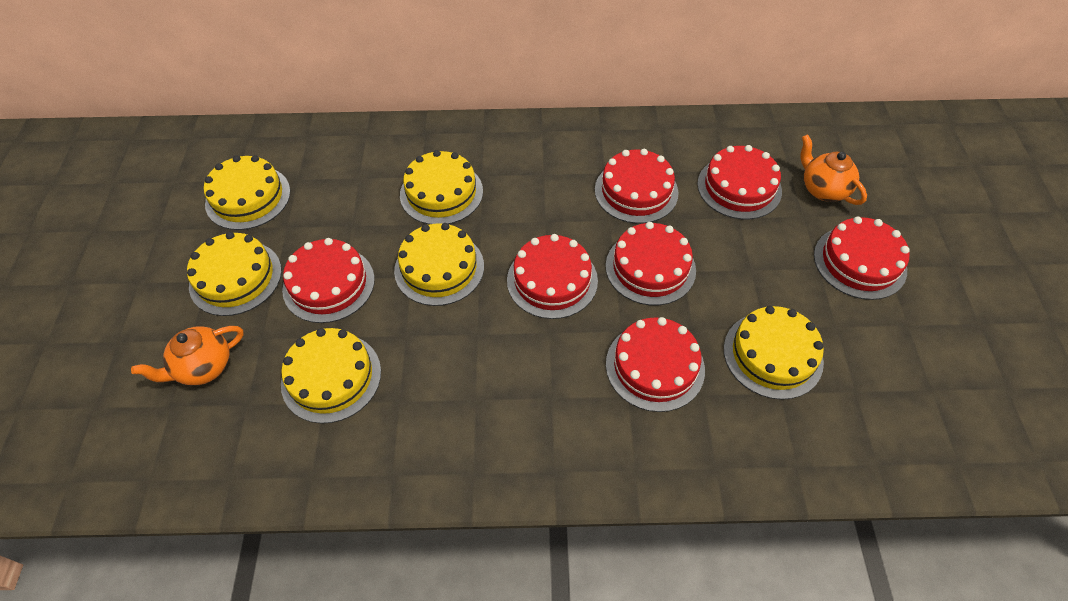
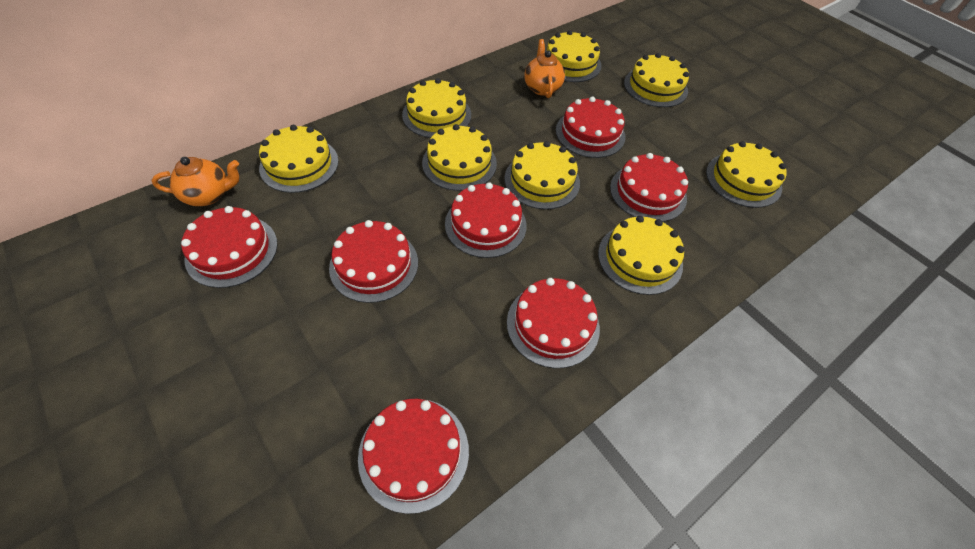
yellow cake: [187,232,282,316] [204,155,290,230] [281,328,381,424] [394,223,484,306] [400,150,483,225] [724,306,824,400] = 6 -> [259,125,338,193] [402,78,471,138] [422,124,497,191] [504,141,580,209] [545,30,602,82] [598,215,684,295] [624,53,689,107] [706,141,787,208] = 8

